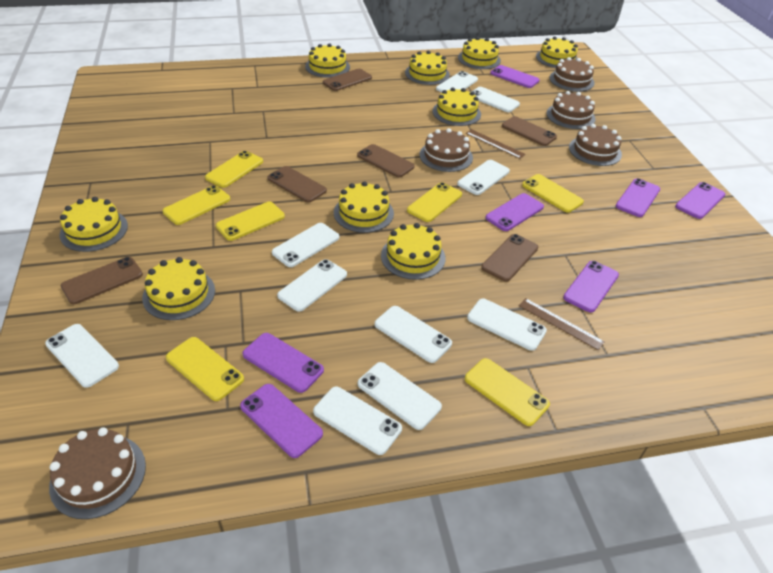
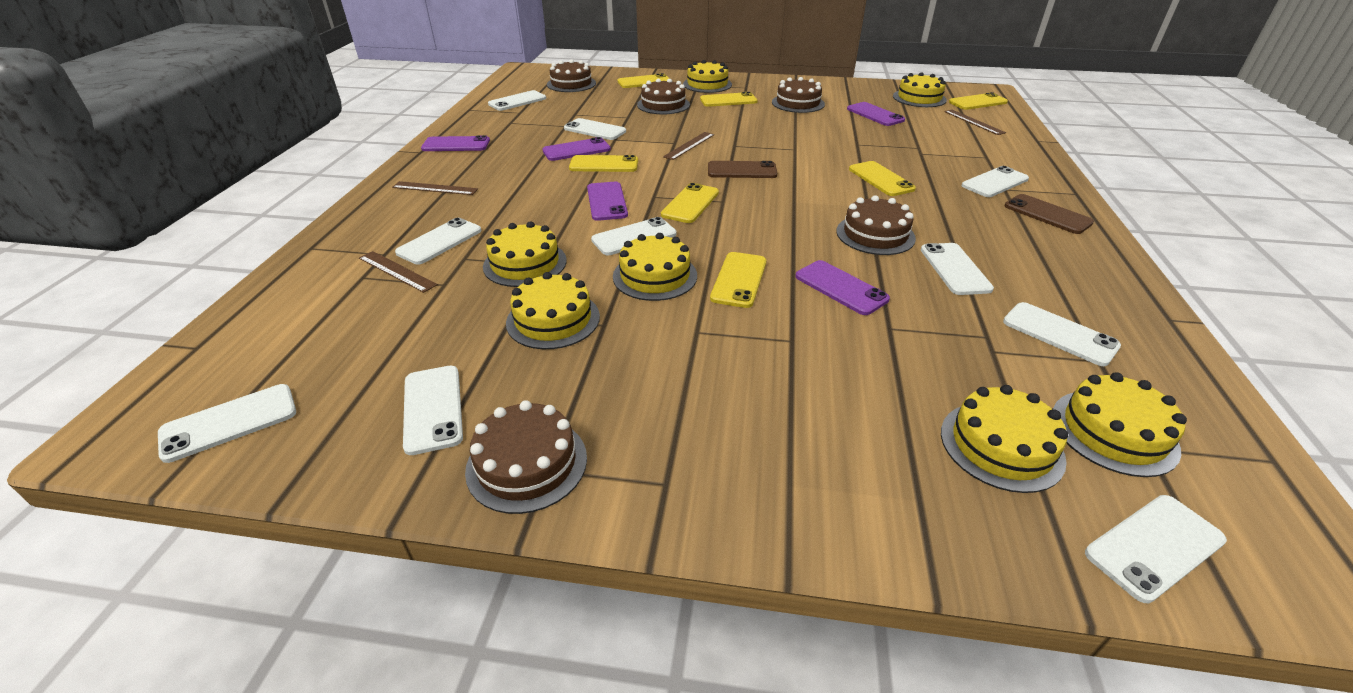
brown phone: [61,257,143,304] [268,166,327,203] [323,69,372,91] [357,144,415,177] [481,234,538,282] [502,116,557,146] = 6 -> [708,161,777,178] [1004,194,1094,234] = 2
brown ruler: [466,129,526,159] [519,298,605,350] = 2 -> [359,251,438,293] [392,181,478,195] [663,132,714,160] [944,110,1006,135] = 4
purple phone: [240,384,323,458] [242,333,324,393] [485,193,544,231] [490,65,540,88] [563,261,619,313] [616,178,660,217] [675,182,725,219] = 7 -> [421,135,490,151] [542,137,611,161] [587,182,628,221] [795,260,890,315] [847,102,905,126] = 5
yellow cake: [60,197,128,252] [142,257,215,320] [305,44,350,78] [334,181,394,233] [381,223,445,280] [405,51,450,85] [432,87,481,126] [458,37,501,69] [536,37,578,68] = 9 -> [483,221,567,287] [506,272,600,349] [613,233,697,301] [683,60,732,93] [893,72,947,107] [941,385,1068,493] [1053,372,1187,477] = 7

